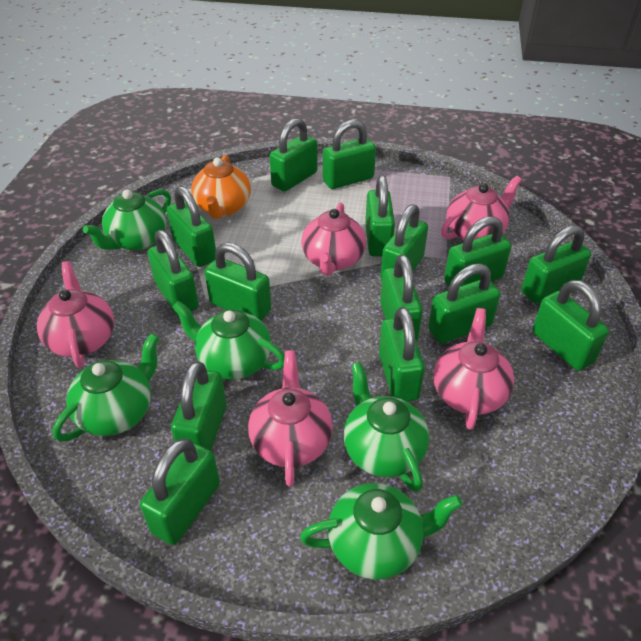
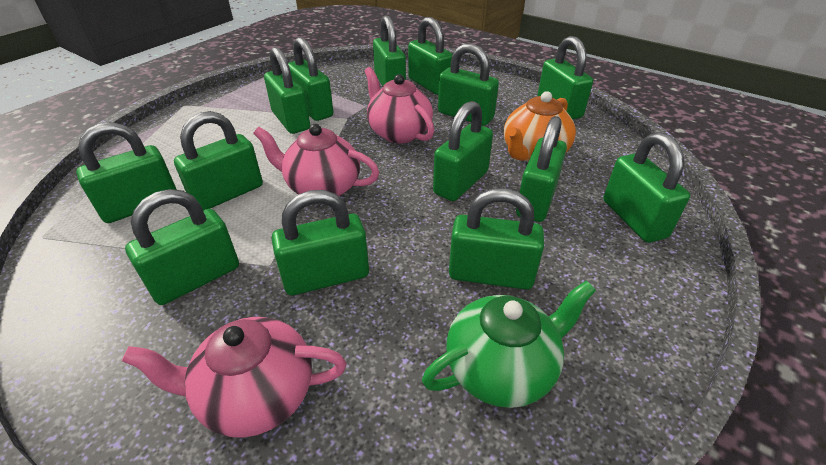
green padlock: [140,439,220,545] [148,230,199,316] [167,186,216,267] [171,361,227,451] [205,242,271,321] [270,118,317,192] [323,120,376,189] [365,175,395,256] [379,307,425,401] [380,204,428,281] [380,254,423,342] [428,264,501,343] [444,216,512,286] [521,225,591,304] [532,280,609,371] = 15 -> [76,122,177,223] [125,189,239,305] [174,111,263,210] [264,47,310,134] [272,190,369,295] [288,37,333,121] [373,15,406,86] [408,17,452,95] [433,101,493,201] [438,43,499,126] [449,188,544,290] [516,116,567,222] [537,36,593,119] [603,132,690,243] = 14
green teapot: [53,333,159,442] [83,189,171,251] [172,301,285,380] [300,483,463,580] [343,362,429,492] = 5 -> [422,280,596,408] = 1
pink teapot: [37,261,114,368] [248,350,333,487] [301,203,366,276] [434,308,514,430] [441,176,522,241] = 5 -> [122,317,346,438] [253,124,379,196] [365,67,434,144] = 3

